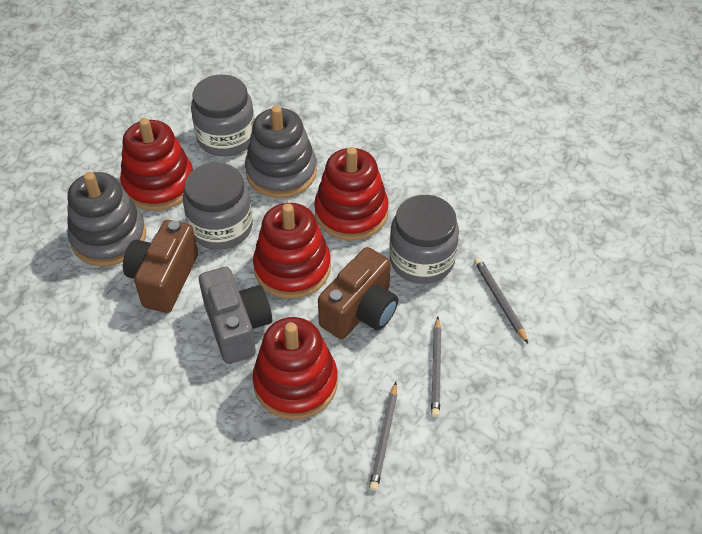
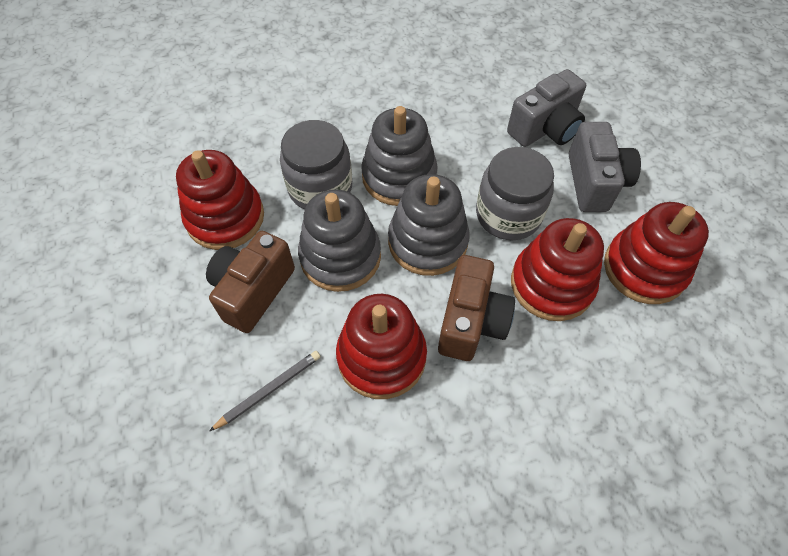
grey camera: [199,267,272,364] = 1 -> [507,69,586,147] [569,122,641,212] = 2
grey jar: [183,162,253,250] [191,74,255,156] [389,195,459,284] = 3 -> [280,120,352,209] [476,147,554,240] = 2
grey pencil: [369,382,397,491] [431,317,442,417] [474,258,528,343] = 3 -> [209,351,320,431] = 1
grey stacking toy: [67,172,146,266] [245,106,317,198] = 2 -> [298,190,381,292] [361,106,438,206] [388,174,470,276] = 3

